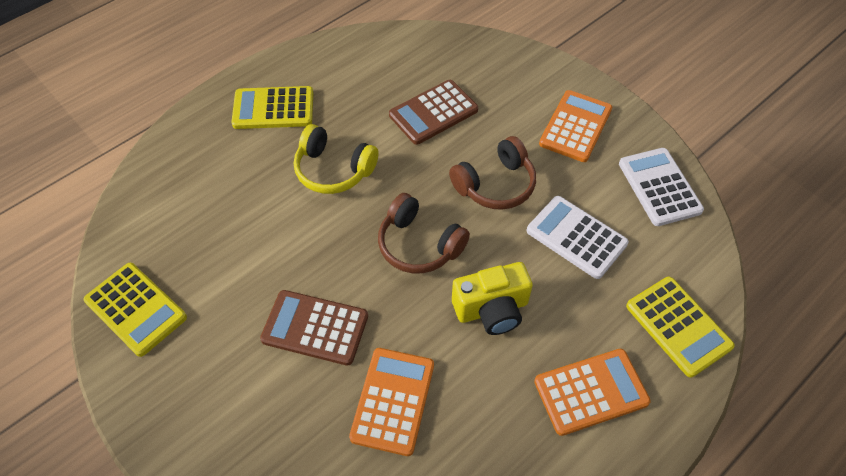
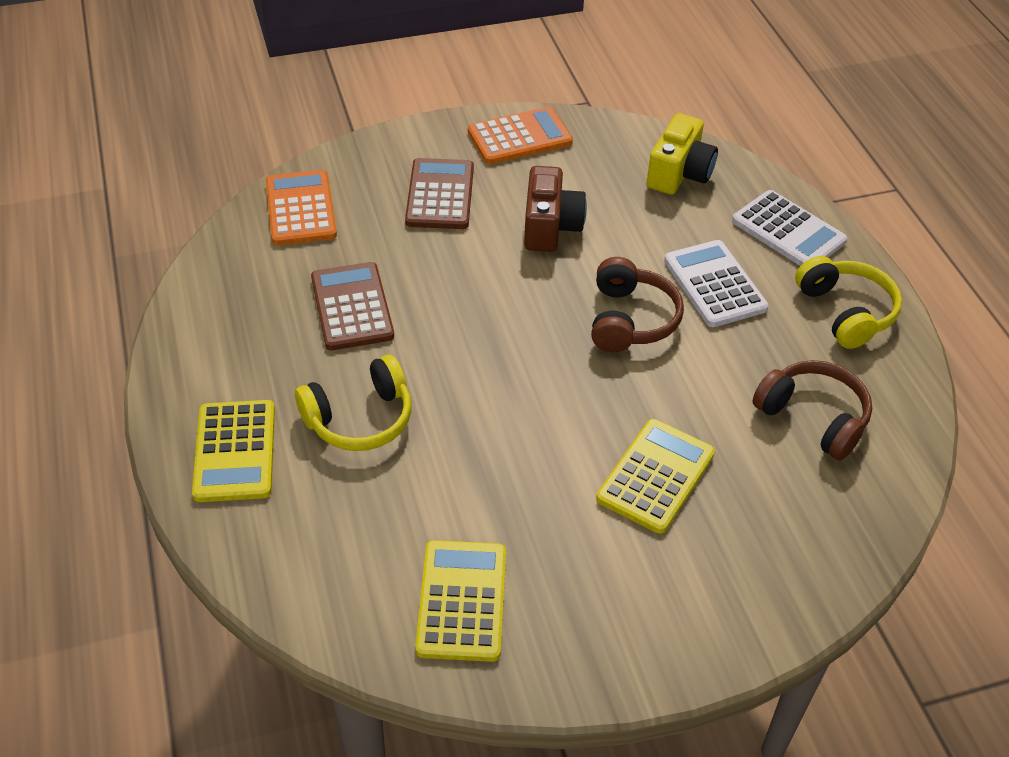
brown camera: none = 0 -> [524,166,587,252] = 1
orange calculator: [349,348,434,456] [534,349,651,436] [539,90,612,162] = 3 -> [266,170,337,245] [468,107,573,164] = 2
yellow headphones: [294,124,379,194] = 1 -> [295,355,412,451] [795,256,902,349] = 2

